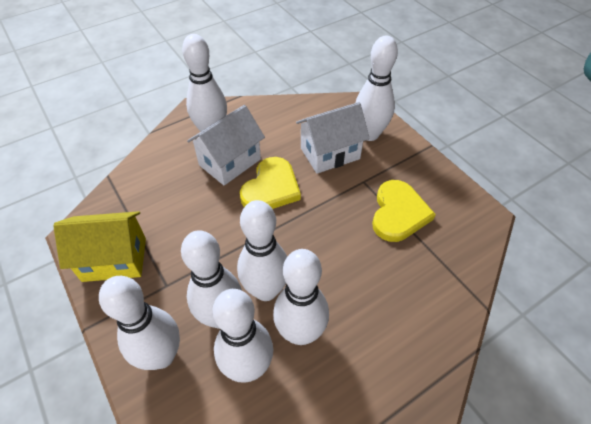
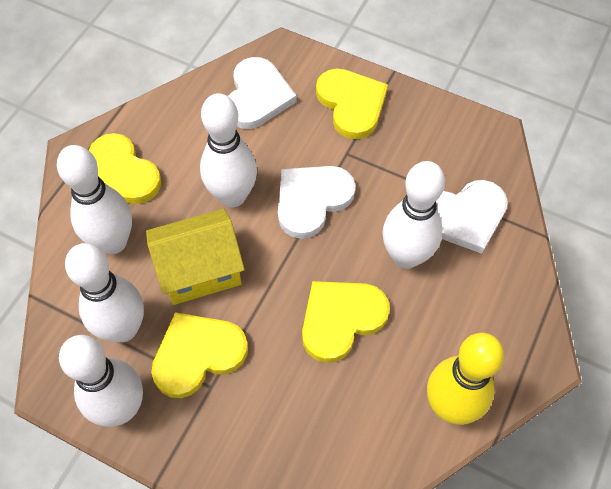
white bowling pin: [99,276,180,370] [181,230,242,329] [182,34,227,132] [212,289,273,383] [237,200,287,301] [273,249,329,345] [355,36,398,141] = 7 -> [57,145,132,254] [59,335,143,427] [65,243,144,342] [200,93,257,207] [382,161,445,269] = 5
white heart: none = 0 -> [228,57,297,129] [278,166,356,239] [436,180,508,254] = 3
white house: [187,105,265,186] [296,102,370,174] = 2 -> none = 0
yellow bowling pin: none = 0 -> [427,333,504,425] = 1
yellow heart: [240,157,301,209] [372,180,436,242] = 2 -> [89,133,161,204] [151,312,248,398] [302,281,390,363] [316,68,388,139] = 4

